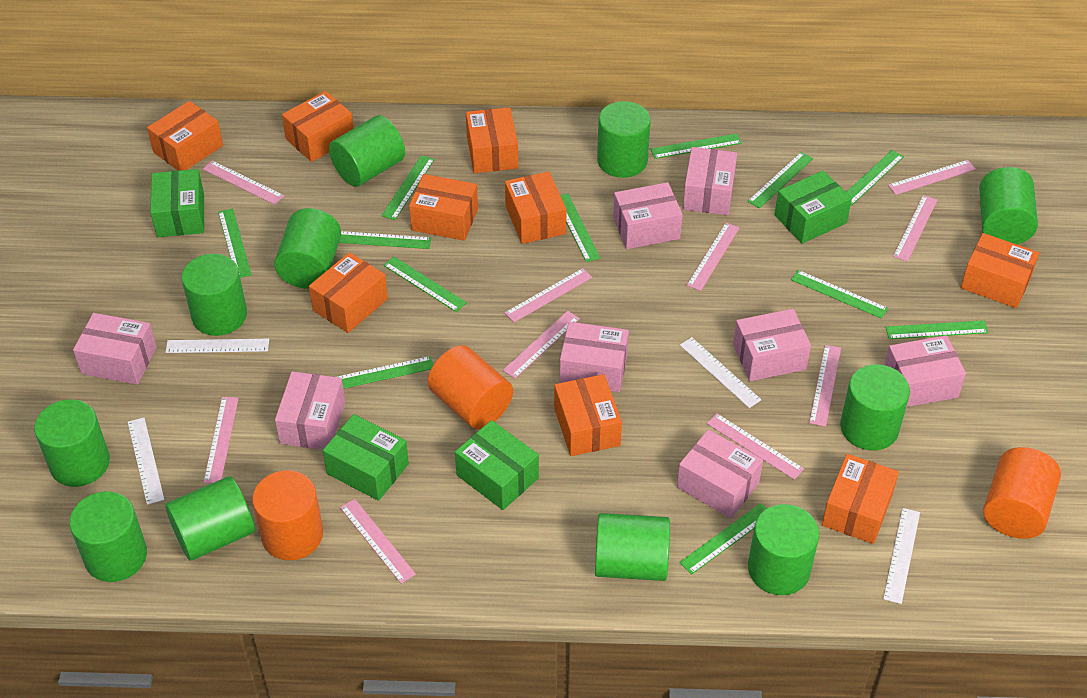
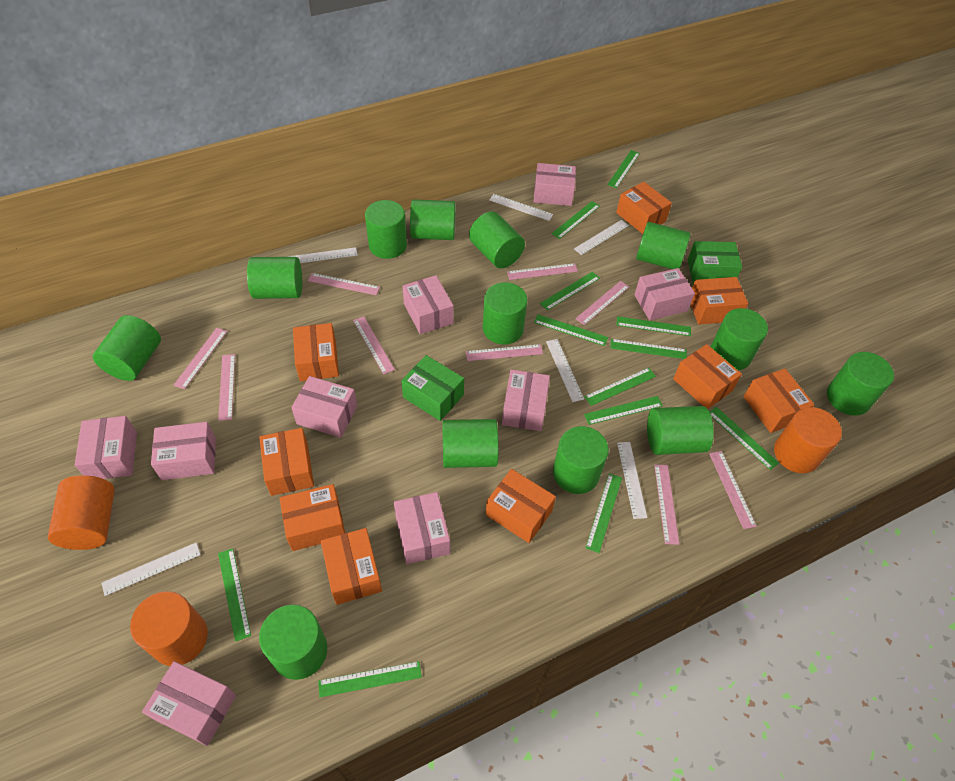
green box: [150,169,204,237] [323,414,409,501] [455,420,539,510] [775,171,852,244] = 4 -> [401,355,464,421] [688,241,742,284] = 2
green cylinder: [34,399,110,487] [69,491,147,582] [165,476,255,561] [182,254,247,336] [274,208,341,289] [329,115,405,187] [595,513,670,581] [597,101,651,178] [748,504,819,595] [840,364,910,450] [979,167,1038,244] = 11 -> [93,315,161,381] [247,257,302,299] [259,604,327,680] [365,200,407,259] [410,199,455,240] [442,419,498,468] [469,212,525,268] [483,282,528,345] [553,426,609,494] [636,222,690,269] [647,406,714,455] [711,308,768,370] [827,352,894,416] = 13
pink box: [73,313,157,385] [275,371,345,450] [560,322,629,392] [613,182,683,249] [677,429,763,518] [683,147,737,215] [733,309,811,381] [884,335,966,407] = 8 -> [75,416,137,479] [142,661,236,746] [151,422,216,480] [291,376,357,438] [394,492,450,564] [403,275,454,334] [502,369,550,431] [534,163,576,206] [634,268,695,320] = 9
pink ruler: [203,160,284,205] [204,397,239,483] [340,499,416,583] [503,311,580,379] [504,268,593,322] [687,223,740,291] [707,413,804,480] [809,345,841,427] [888,160,976,195] [893,195,937,262] = 10 -> [174,328,227,389] [218,354,235,421] [308,273,380,295] [353,316,395,374] [466,344,543,361] [507,263,578,280] [575,281,629,325] [654,465,679,545] [709,451,757,529] = 9
white ruler: [128,417,164,505] [165,339,269,353] [680,337,761,408] [883,508,920,604] = 4 -> [102,542,201,596] [288,247,358,263] [490,194,553,221] [546,339,584,402] [574,220,629,255] [617,442,647,519] = 6

